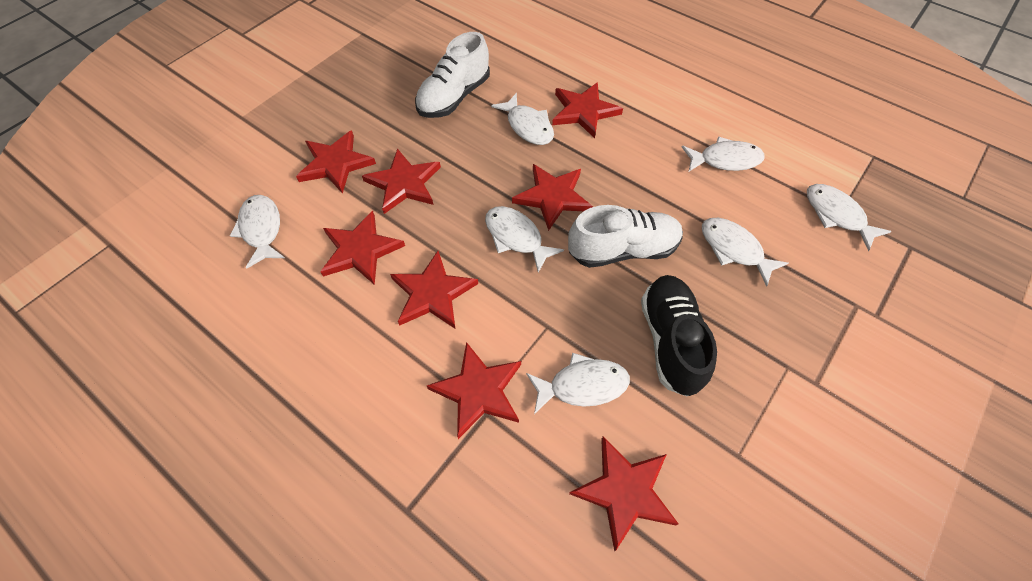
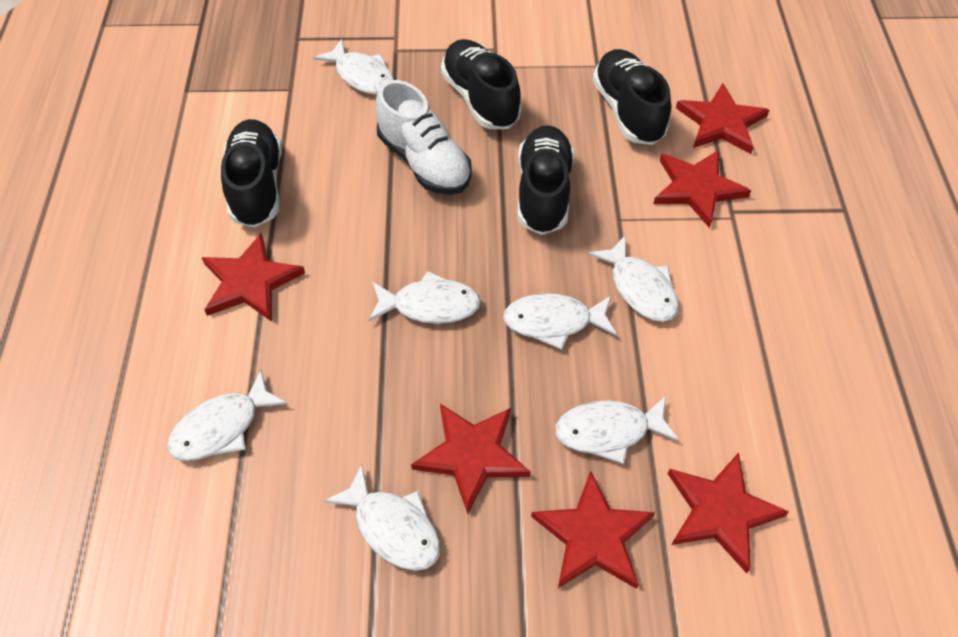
black shoe: [641,275,717,397] = 1 -> [221,119,282,228] [441,39,522,129] [518,125,574,235] [592,49,671,145] = 4
red star: [296,130,376,194] [320,211,405,285] [362,148,441,214] [390,251,478,328] [427,342,521,439] [512,164,593,231] [552,82,623,138] [569,437,679,551] = 8 -> [202,233,305,322] [411,404,531,514] [531,471,655,589] [653,150,751,228] [668,452,789,573] [676,83,769,154] = 6
white shoe: [415,32,490,118] [568,205,683,268] = 2 -> [376,80,472,195] = 1

